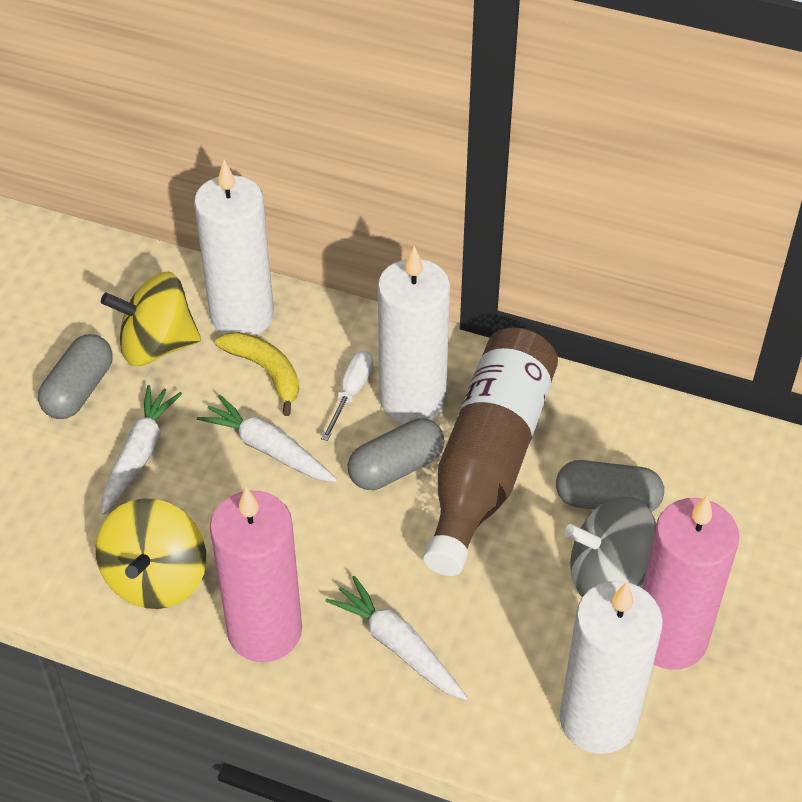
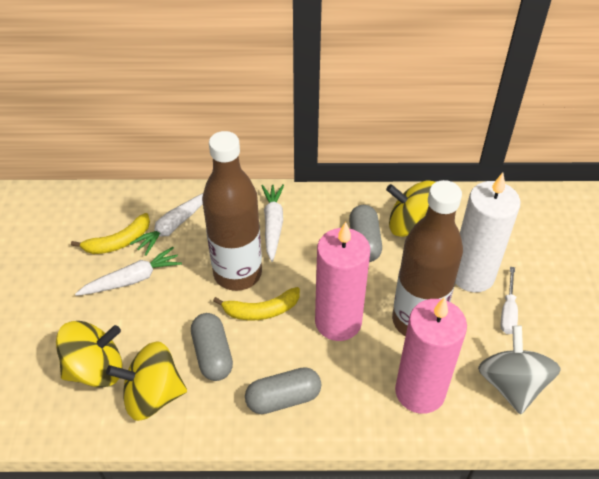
brown bottle: [423,328,558,576] = 1 -> [202,131,262,291] [392,180,463,336] = 2
white candle: [194,160,274,336] [378,246,450,424] [560,581,663,754] = 3 -> [455,173,520,292] = 1
yellow banana: [215,332,299,416] = 1 -> [71,213,150,254] [213,287,300,320] = 2
yellow spinning top: [96,498,206,609] [101,272,201,366] = 2 -> [56,321,122,388] [106,341,187,421] [386,181,435,237] = 3

